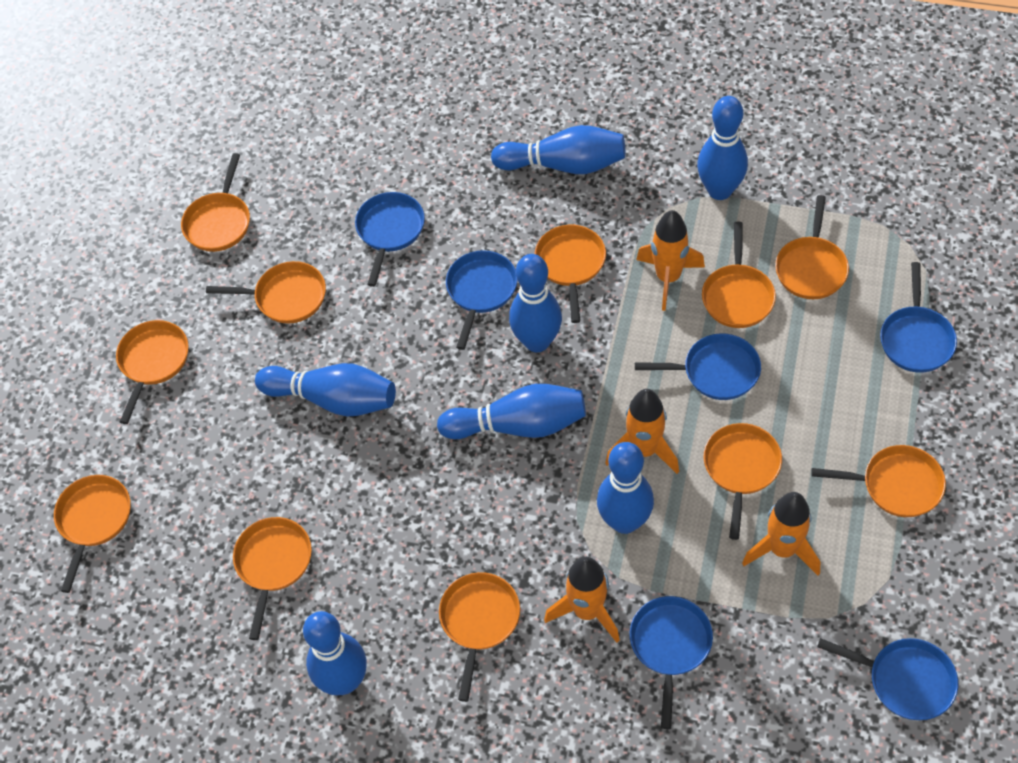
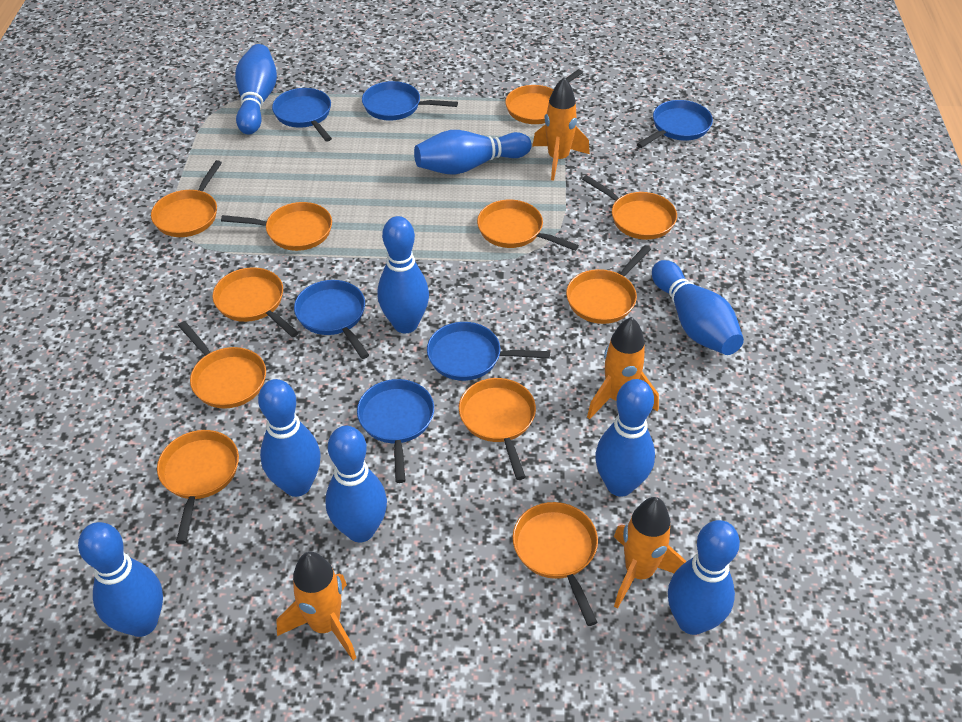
blue bowling pin: [255,363,396,416] [303,611,367,695] [437,384,586,439] [491,125,625,174] [509,254,562,352] [597,442,654,534] [697,96,748,200] = 7 -> [78,522,163,637] [235,44,277,134] [258,379,320,497] [325,426,387,542] [377,216,429,333] [414,130,532,175] [595,379,655,497] [652,260,744,355] [668,520,740,635] = 9

